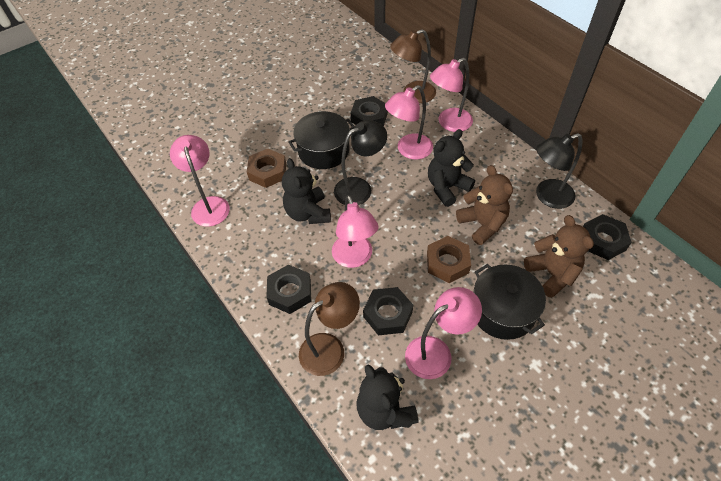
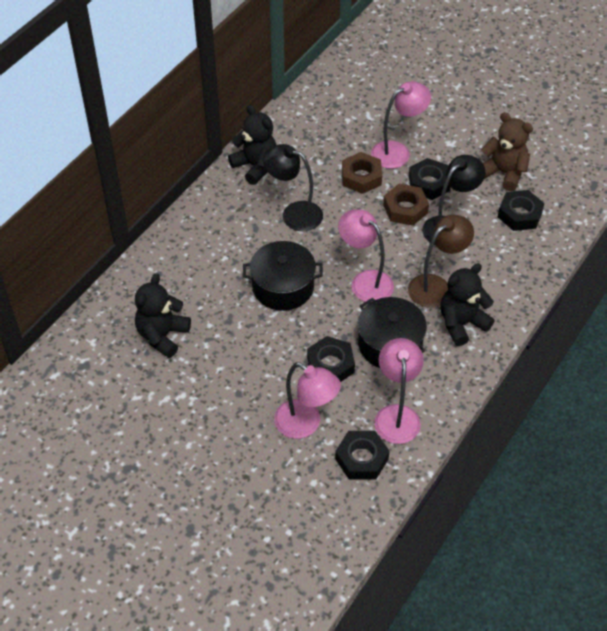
brown lamp: [299,282,360,376] [390,29,436,103] = 2 -> [408,215,474,308] = 1
brown teddy bear: [456,165,513,245] [524,215,594,298] = 2 -> [481,112,533,191] = 1
pink lamp: [170,135,230,227] [332,195,378,268] [385,85,433,159] [405,287,482,379] [430,58,473,132] = 5 -> [274,362,341,439] [338,209,394,303] [371,81,431,169] [374,338,424,444] = 4

